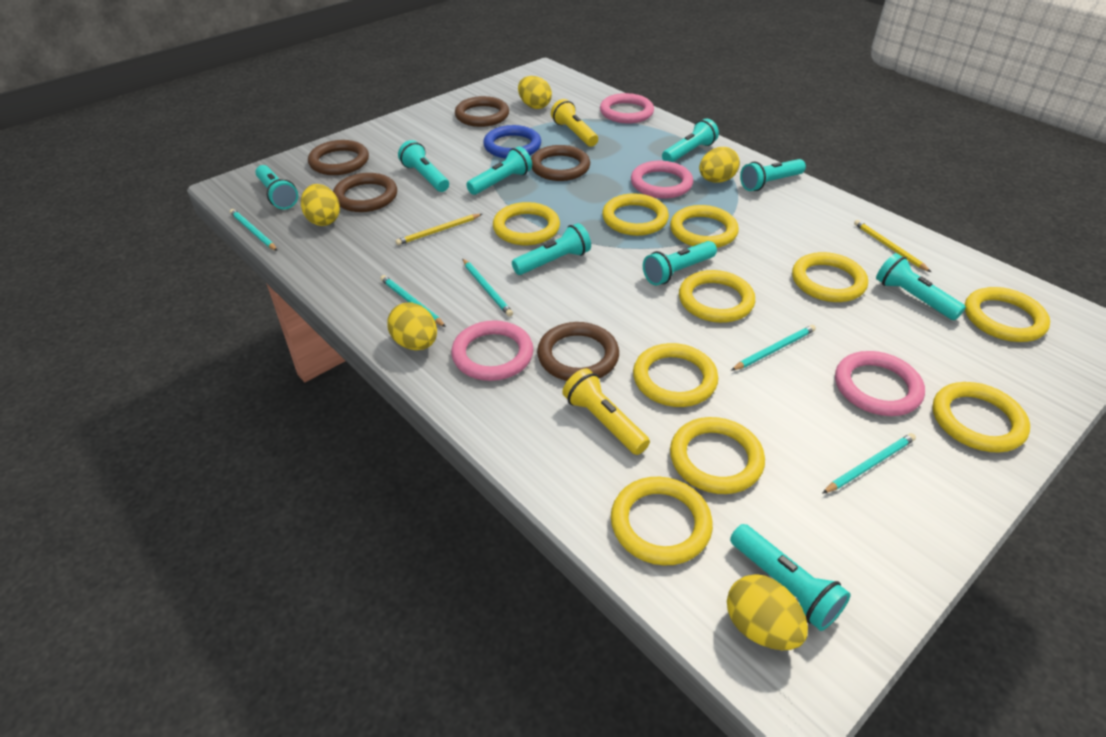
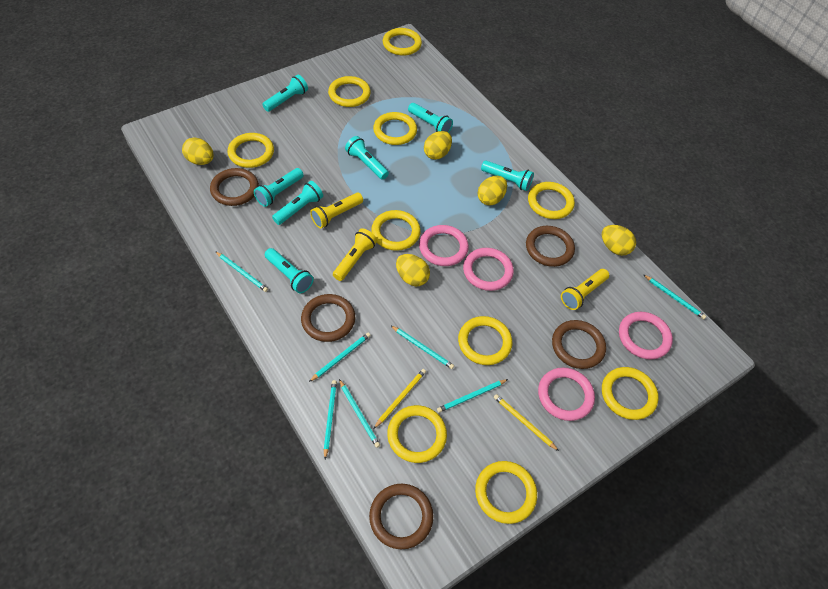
blue ring: [483,125,541,159] = 1 -> none = 0
turquoise flashlight: [255,165,298,209] [398,140,449,192] [466,146,532,195] [512,223,591,275] [643,241,717,285] [662,119,719,162] [730,524,851,631] [740,159,806,191] [876,253,966,320] = 9 -> [254,168,304,207] [262,75,308,112] [265,248,314,293] [272,181,323,225] [345,136,389,180] [408,103,453,133] [481,161,534,191] = 7
turquoise pencil: [230,209,277,251] [380,275,446,327] [462,258,513,317] [731,325,816,371] [822,433,916,494] = 5 -> [215,251,268,292] [309,333,371,382] [324,380,337,459] [339,379,380,448] [390,325,454,369] [437,379,508,413] [644,275,706,319] = 7
yellow flashlight: [551,99,598,147] [562,368,650,455] = 2 -> [310,193,363,228] [333,228,377,281] [561,269,609,310] = 3

